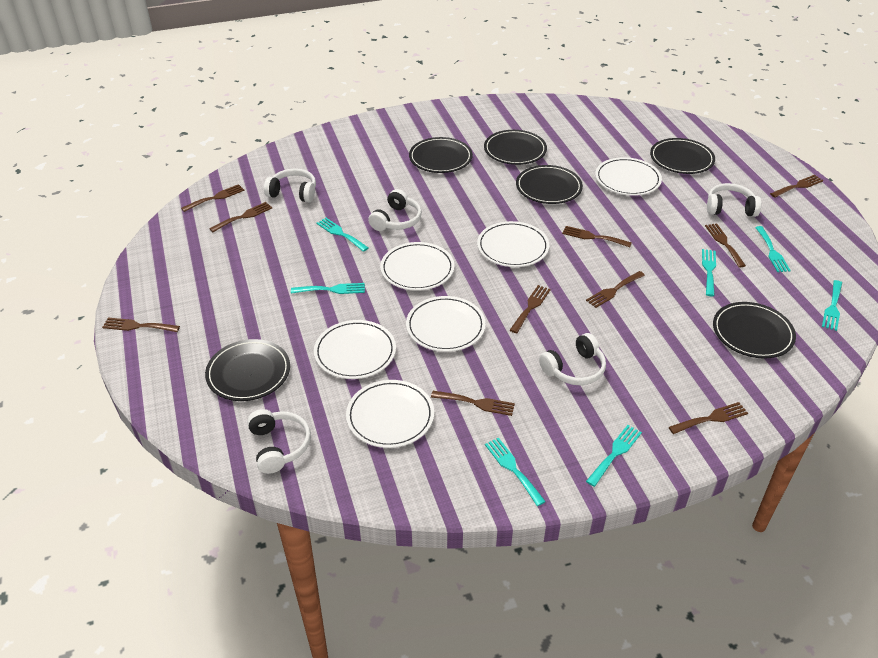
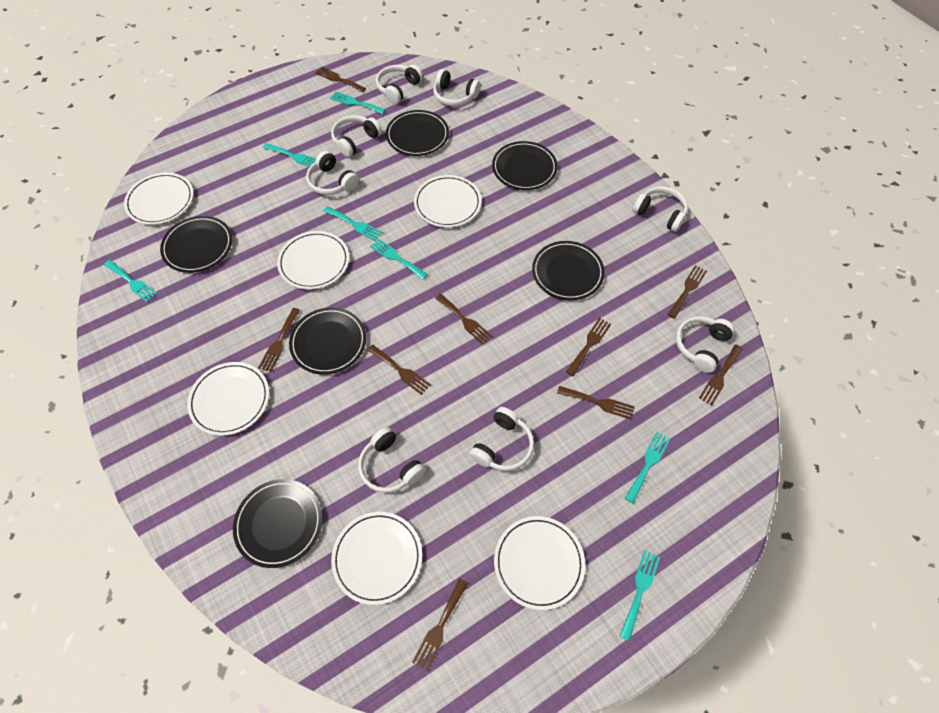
brown fork: [102,318,180,332] [181,184,245,212] [209,202,272,232] [431,391,515,416] [510,285,551,333] [562,226,632,247] [586,271,645,308] [669,402,748,434] [705,223,746,268] [770,175,824,198] = 10 -> [258,308,300,372] [315,67,366,92] [367,345,431,395] [412,578,468,671] [435,293,492,345] [557,386,635,419] [566,318,611,376] [668,265,707,319] [699,344,742,406] = 9
white headphones: [247,409,311,474] [264,168,316,202] [368,189,422,231] [539,333,606,385] [707,183,761,217] = 5 -> [306,151,359,195] [331,115,382,157] [358,427,425,493] [376,65,423,104] [433,69,481,106] [469,407,534,471] [633,186,688,232] [676,316,735,373] = 8

